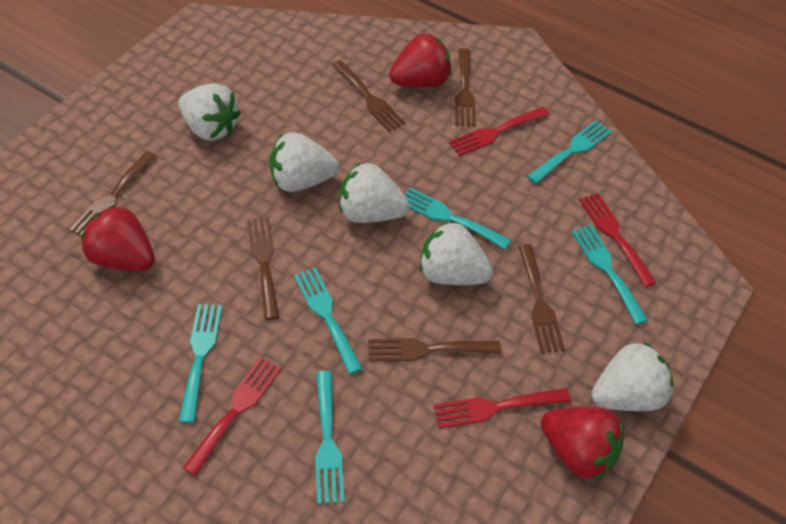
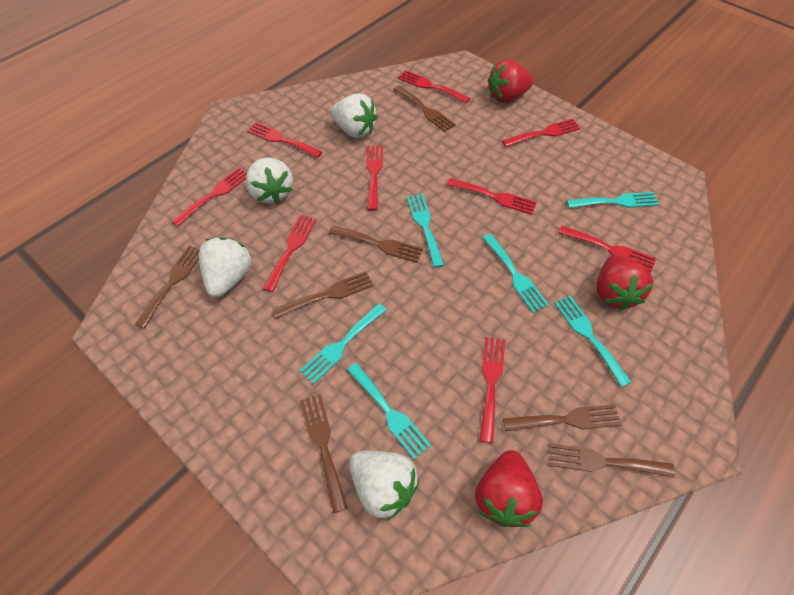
brown fork: [69,151,156,236] [247,217,279,320] [332,60,405,132] [368,338,501,361] [455,48,476,126] [518,244,565,353] = 6 -> [135,246,200,328] [272,272,374,319] [300,394,348,513] [329,225,423,263] [393,85,456,132] [503,404,621,431] [549,443,675,478] = 7
red fork: [183,357,281,476] [434,388,571,428] [449,107,549,156] [579,193,657,287] = 4 -> [172,167,247,226] [247,122,322,158] [263,215,317,292] [366,146,383,211] [398,70,470,103] [447,178,537,215] [479,337,505,443] [502,119,581,147] [558,225,656,272] = 9
white strawberry: [178,83,241,141] [269,132,339,192] [339,163,410,223] [420,221,493,285] [591,341,674,411] = 5 -> [199,237,252,297] [246,158,293,204] [331,93,378,138] [349,451,419,521] = 4

